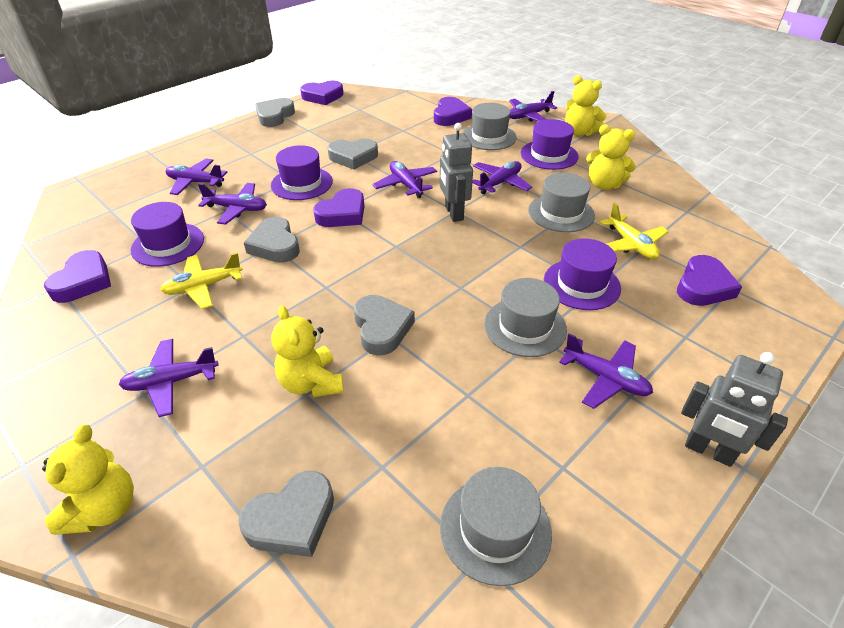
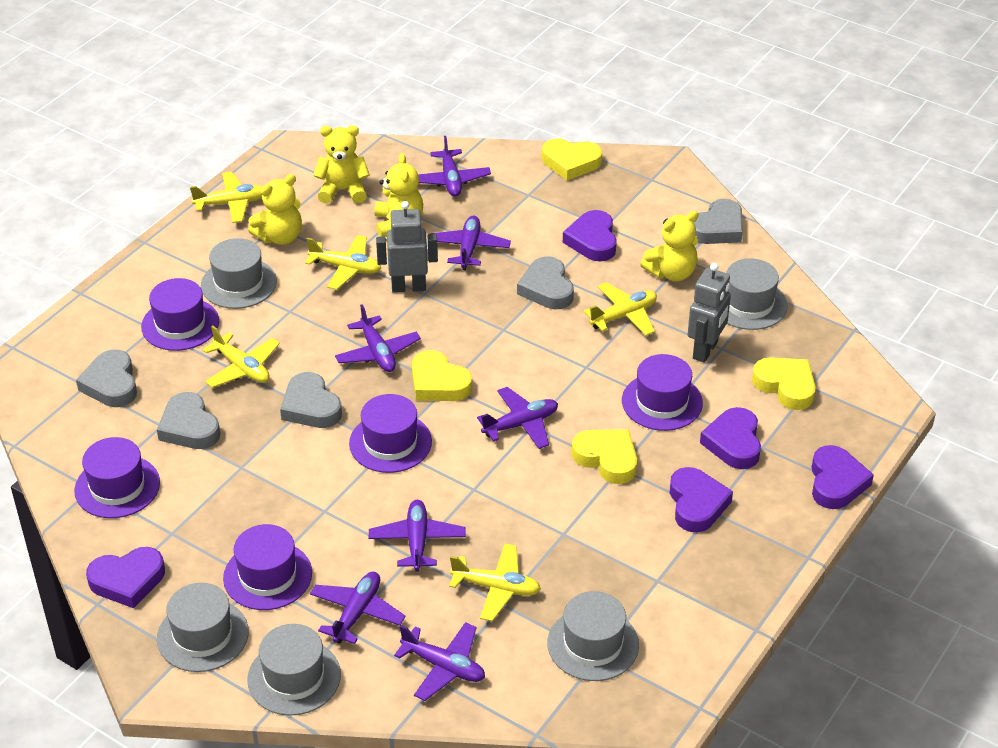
grey hat: [440,467,552,586] [463,103,517,150] [484,278,567,357] [528,173,595,232] = 4 -> [157,583,249,672] [201,238,277,309] [247,624,341,716] [548,591,639,681] [726,258,788,330] = 5
purple hat: [130,202,204,267] [271,145,333,200] [521,119,579,170] [544,239,621,310] = 4 -> [74,437,160,518] [141,278,219,351] [223,524,312,610] [349,394,432,473] [622,354,703,431] = 5
yellow heart: none = 0 -> [412,350,472,401] [542,139,602,181] [572,429,637,484] [752,357,816,410] = 4
yellow plane: [160,252,243,309] [600,203,669,259] = 2 -> [190,172,263,223] [203,325,280,388] [305,235,381,290] [449,544,541,621] [583,282,657,336] = 5

